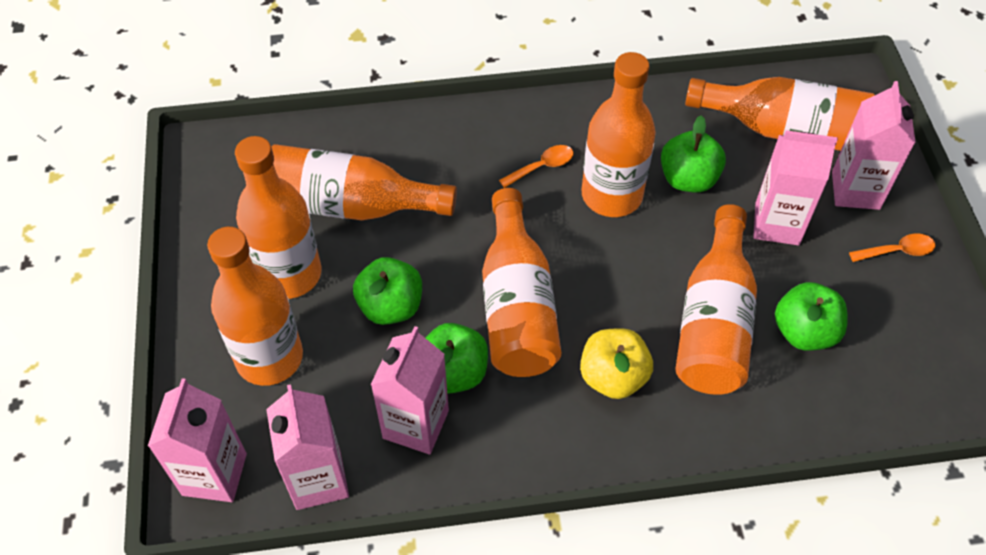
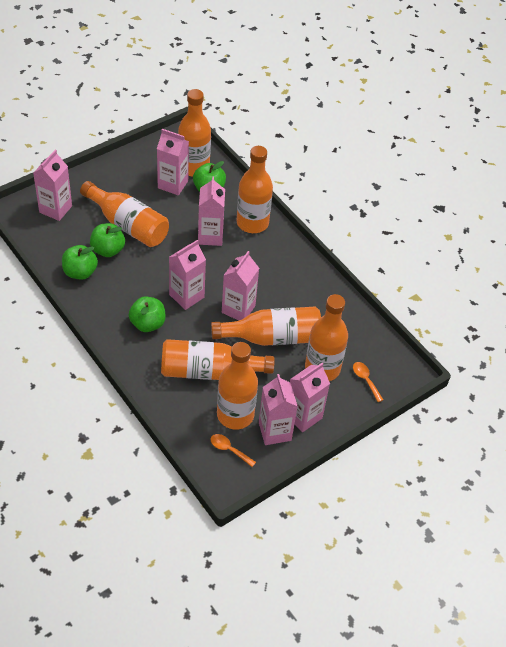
pink carton: [148,378,247,502] [266,384,349,510] [371,326,449,454] [753,130,838,245] [832,81,916,210] = 5 -> [33,150,72,221] [157,129,189,195] [169,240,206,310] [198,176,225,246] [222,251,259,321] [259,374,298,445] [290,363,330,432] = 7
yellow apple: [580,328,653,399] = 1 -> none = 0

